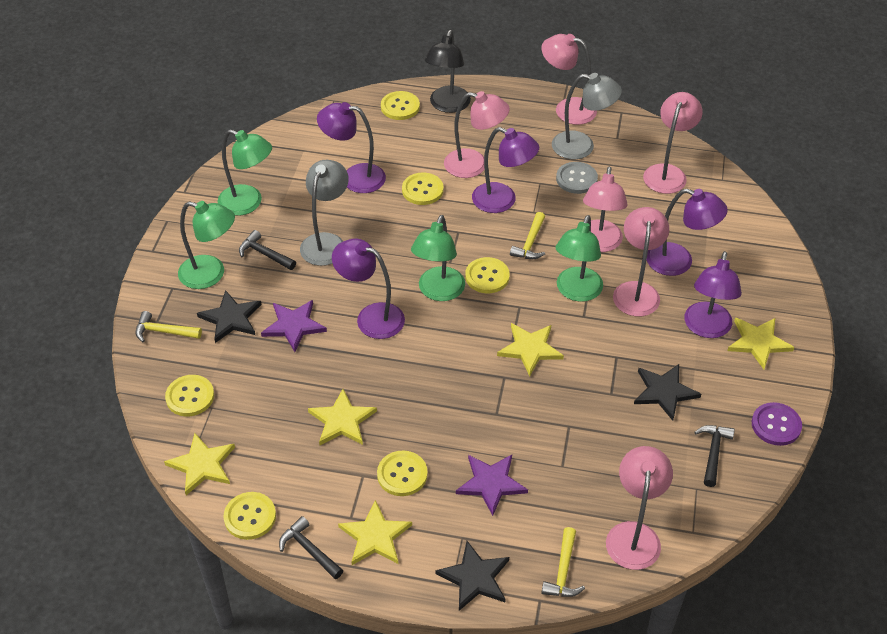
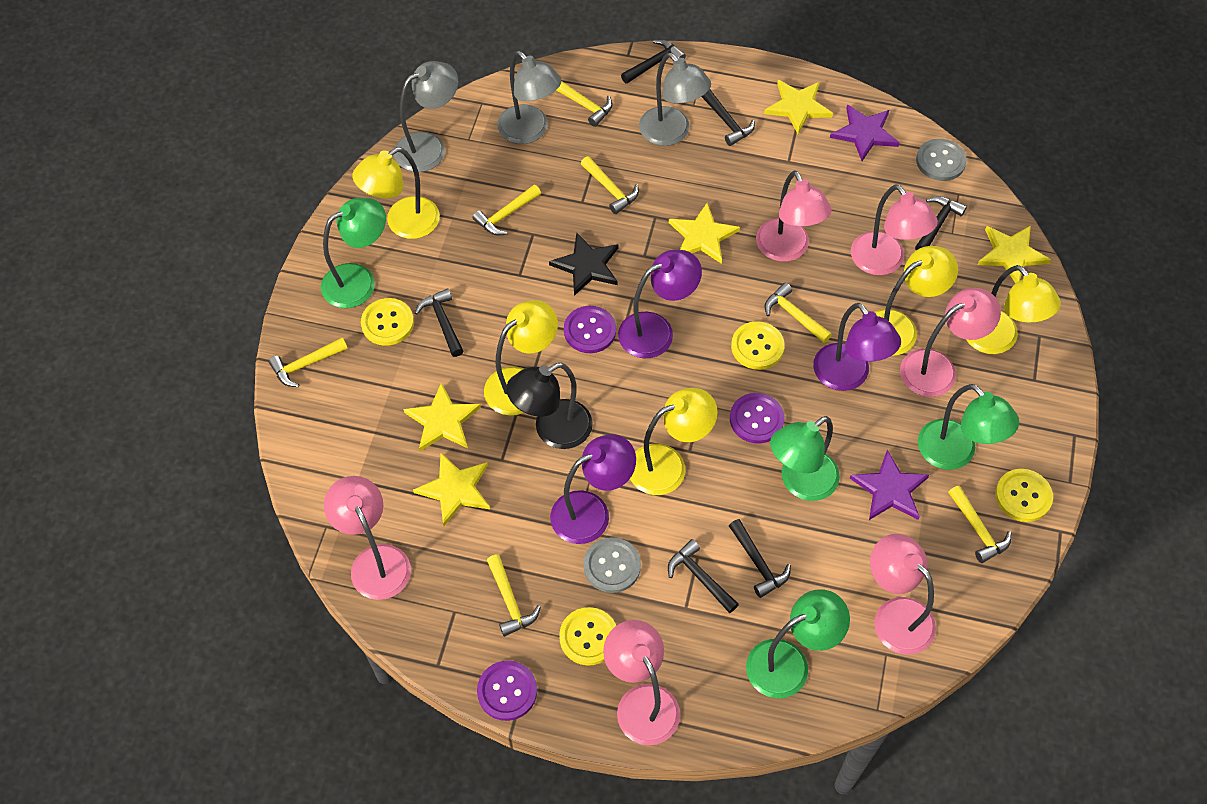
black hammer: [239,230,296,270] [279,516,343,579] [695,425,735,487] = 3 -> [415,288,463,357] [621,39,686,84] [668,539,739,613] [701,89,755,146] [729,519,791,598] [915,196,967,250] = 6
black star: [197,290,262,343] [435,541,509,611] [634,364,701,421] = 3 -> [549,232,619,296] = 1
grey button: [556,162,598,194] = 1 -> [583,537,641,593] [916,139,967,181] = 2
grey lamp: [300,160,349,266] [552,73,622,160] = 2 -> [394,61,458,172] [497,51,562,144] [639,53,711,146] = 3
purple button: [752,402,802,446] = 1 -> [477,661,537,721] [564,306,616,353] [730,393,784,444] = 3
purple lamp: [317,102,386,193] [332,239,405,339] [472,127,539,213] [647,189,728,276] [685,251,742,338] = 5 -> [550,434,636,544] [618,250,702,358] [813,303,901,391] = 3
yellow button: [165,375,214,416] [223,492,276,540] [377,451,428,496] [381,91,420,120] [402,173,444,205] [465,257,510,293] = 6 -> [361,298,414,346] [559,607,616,666] [731,321,785,370] [995,469,1053,522] = 4
yellow hammer: [135,311,202,342] [510,212,545,259] [541,527,585,597] = 3 -> [269,338,348,387] [472,185,541,236] [487,554,541,637] [556,81,612,127] [581,156,639,214] [765,283,832,343] [948,486,1011,563] = 7
yellow lamp: none = 0 -> [352,147,440,239] [484,300,558,416] [630,388,718,495] [875,246,958,356] [967,265,1061,354] = 5

